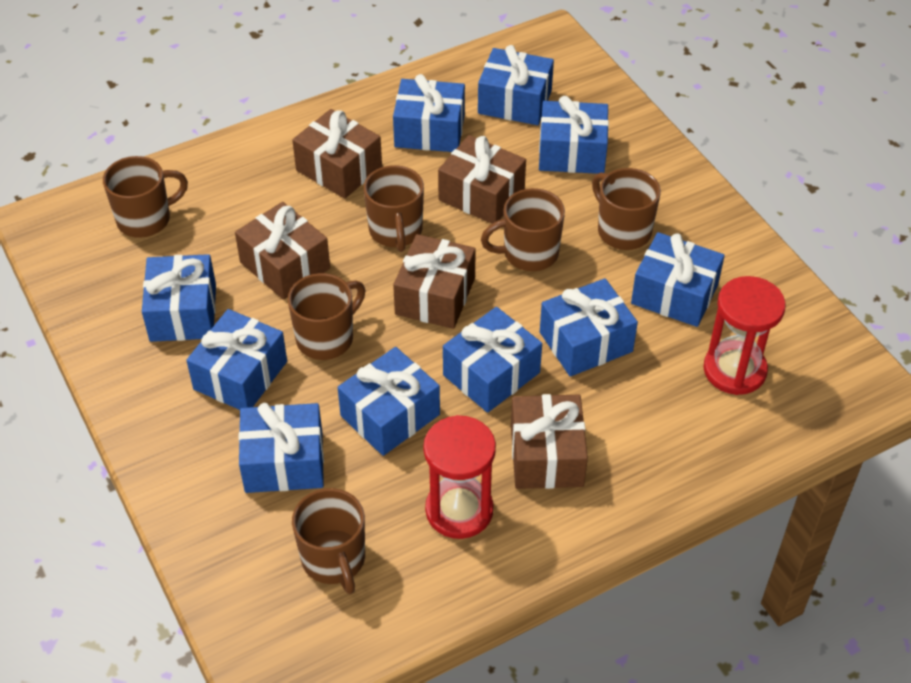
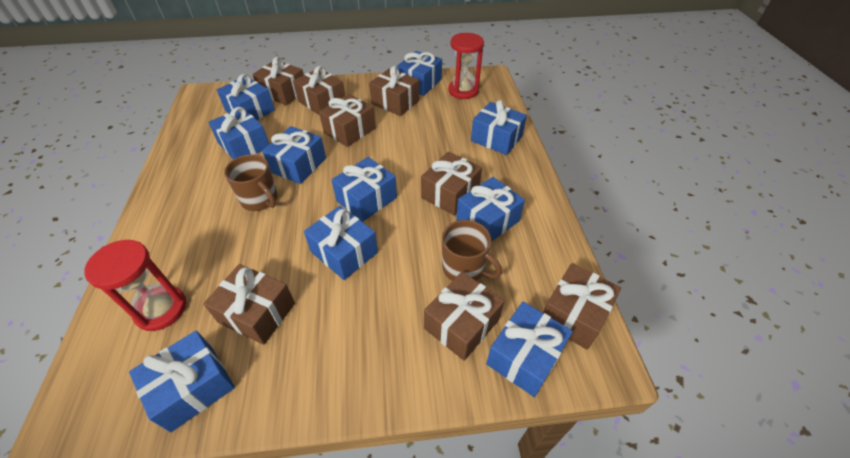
brown gift: [235,202,330,300] [292,109,382,199] [393,234,476,329] [438,135,526,224] [511,394,588,489] = 5 -> [203,264,295,345] [252,57,304,105] [293,66,345,115] [319,94,376,147] [369,66,419,116] [421,152,482,215] [424,272,504,361] [543,263,621,350] = 8
brown mug: [103,156,188,238] [288,273,365,360] [292,488,365,594] [364,165,424,252] [481,188,565,271] [592,168,661,250] = 6 -> [224,154,278,211] [442,220,502,281] = 2

